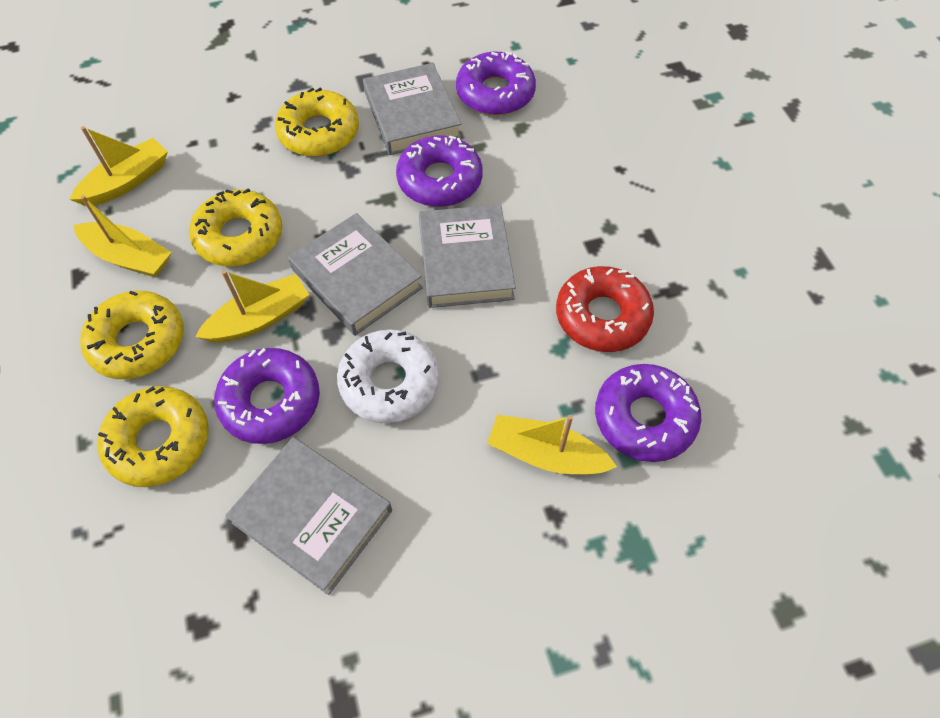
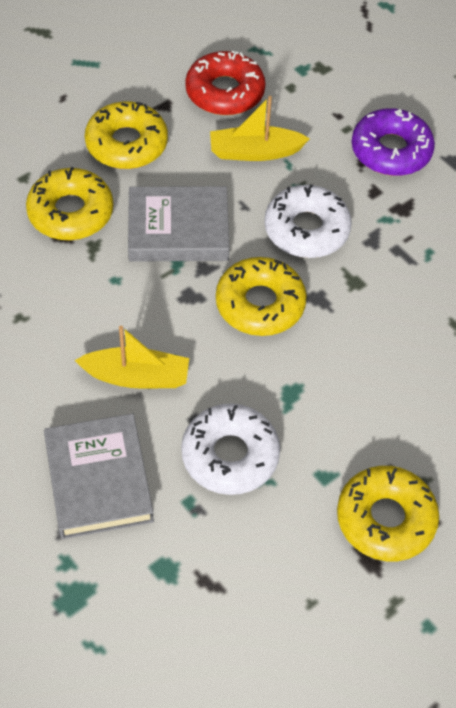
grey book: [225,437,392,595] [288,213,423,336] [363,63,462,155] [419,204,516,308] = 4 -> [44,413,154,539] [128,186,229,262] = 2
purple donut: [214,348,320,444] [396,136,483,207] [456,52,536,115] [595,364,701,462] = 4 -> [352,108,435,176] = 1
white donut: [337,329,439,423] = 1 -> [181,404,280,495] [264,184,352,258] = 2
yellow boat: [69,126,168,206] [73,195,172,277] [195,270,309,343] [487,415,617,474] = 4 -> [74,326,189,389] [210,96,310,161] = 2

